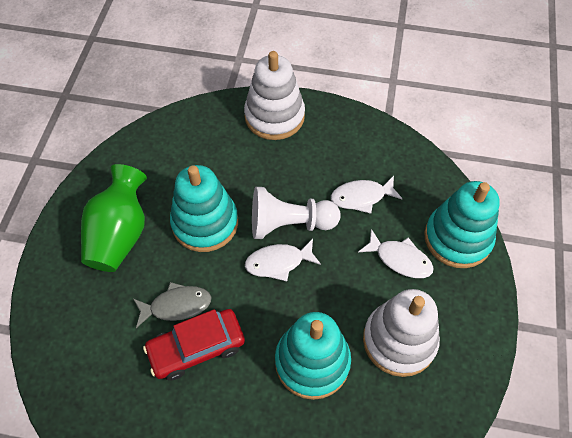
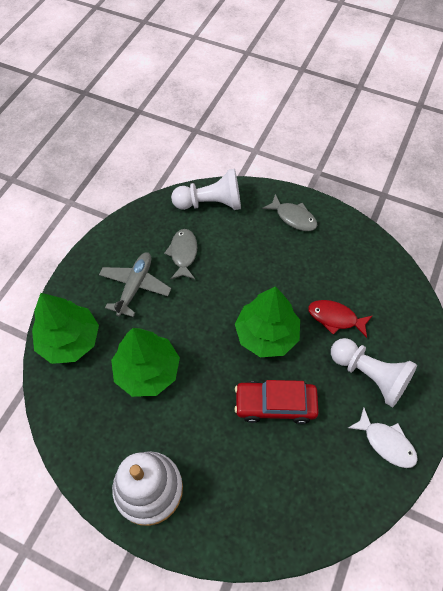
green tree: none = 0 -> [32,293,99,364] [111,328,180,397] [235,286,300,357] = 3
green vase: [81,164,147,272] = 1 -> none = 0
grey fish: [133,282,211,328] = 1 -> [164,229,197,279] [262,194,317,231] = 2
grey plane: none = 0 -> [99,252,171,317] = 1
red fish: none = 0 -> [308,300,372,338] = 1
turquoise stacking toy: [170,165,238,252] [275,312,351,400] [424,181,500,268] = 3 -> none = 0
white fish: [245,239,321,281] [331,176,403,214] [358,229,433,278] = 3 -> [348,407,418,468] = 1
white pawn: [252,187,341,239] = 1 -> [171,169,241,210] [331,338,417,407] = 2
white stacking toy: [244,51,305,140] [363,289,440,377] = 2 -> [112,451,183,526] = 1

